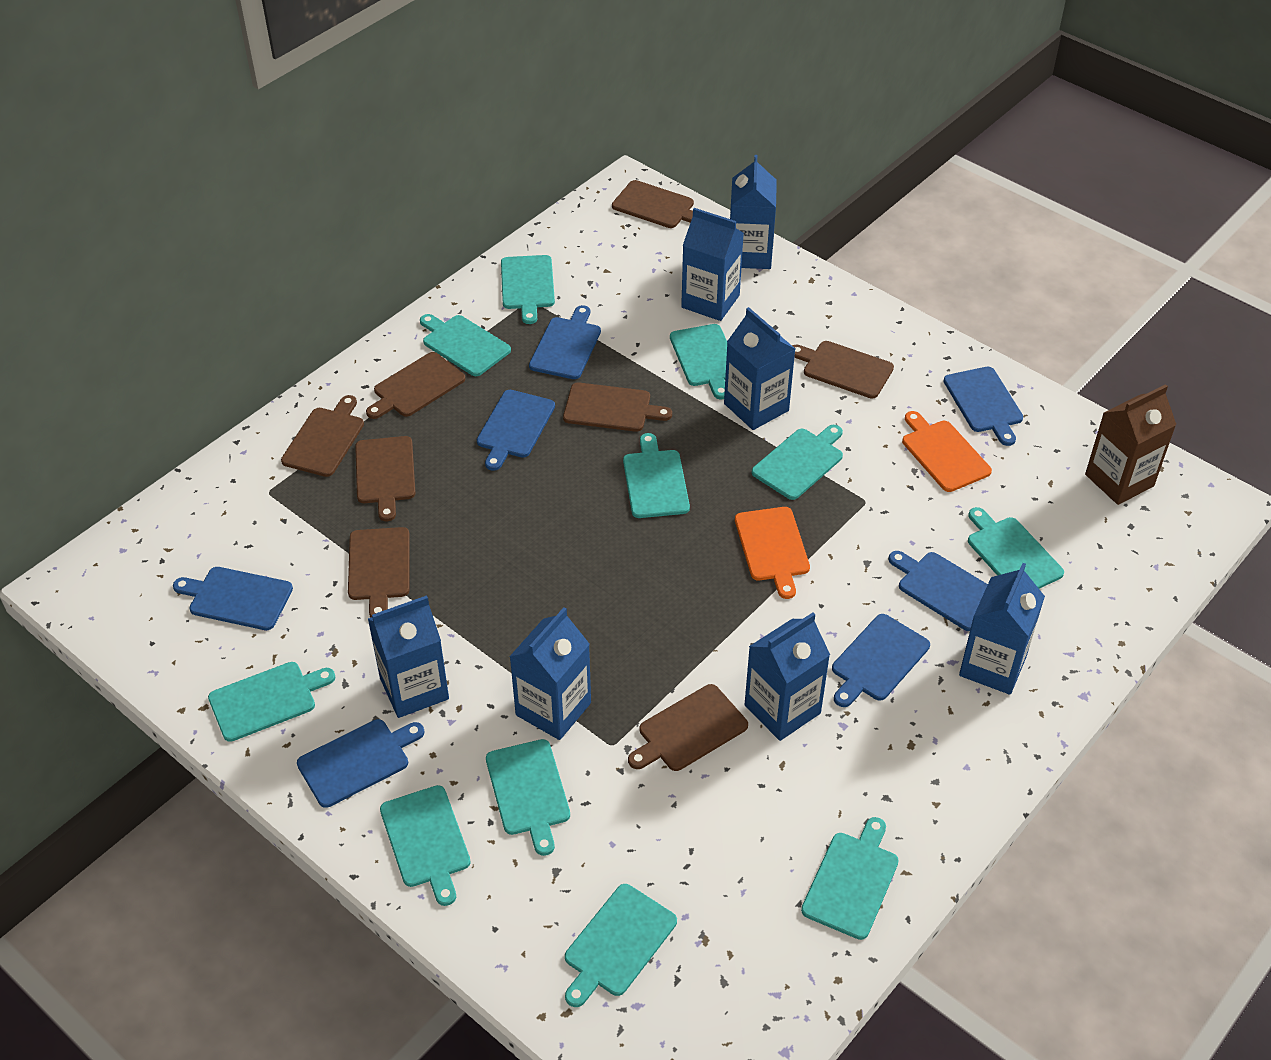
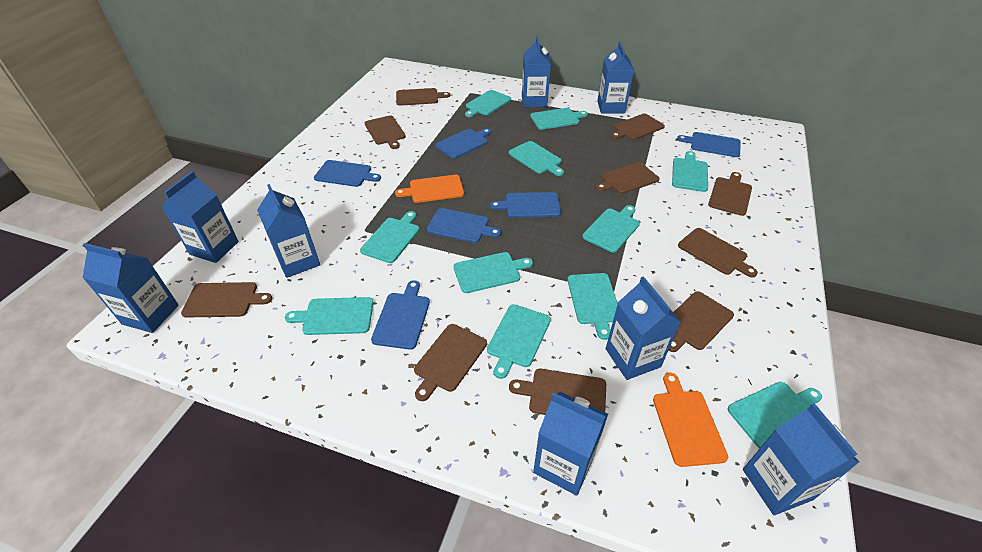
blue carton: [368,595,449,718] [509,607,591,740] [681,208,744,321] [724,307,795,430] [730,155,777,269] [745,613,830,741] [959,563,1045,695] = 7 -> [83,243,179,333] [162,171,239,263] [257,184,320,278] [522,36,551,107] [533,392,608,495] [597,42,634,113] [606,276,681,380] [743,403,859,515] = 8
blue cutting board: [173,567,293,630] [297,719,425,808] [477,390,555,471] [529,305,601,379] [832,614,930,707] [888,551,988,631] [944,367,1023,446] = 7 -> [314,160,381,187] [371,280,430,350] [427,208,501,243] [435,128,491,159] [490,192,561,218] [677,132,741,157] = 6
brown carton: [1085,384,1176,505] = 1 -> none = 0
brown cutting board: [281,395,364,477] [348,527,410,618] [355,436,415,521] [366,352,465,419] [563,382,672,432] [612,180,694,228] [628,684,748,771] [792,341,894,399] = 8 -> [181,282,273,318] [365,116,406,149] [396,88,450,106] [414,324,487,401] [509,369,606,415] [596,162,660,194] [611,113,665,140] [668,291,734,352] [678,228,758,277] [708,172,752,216] = 10

